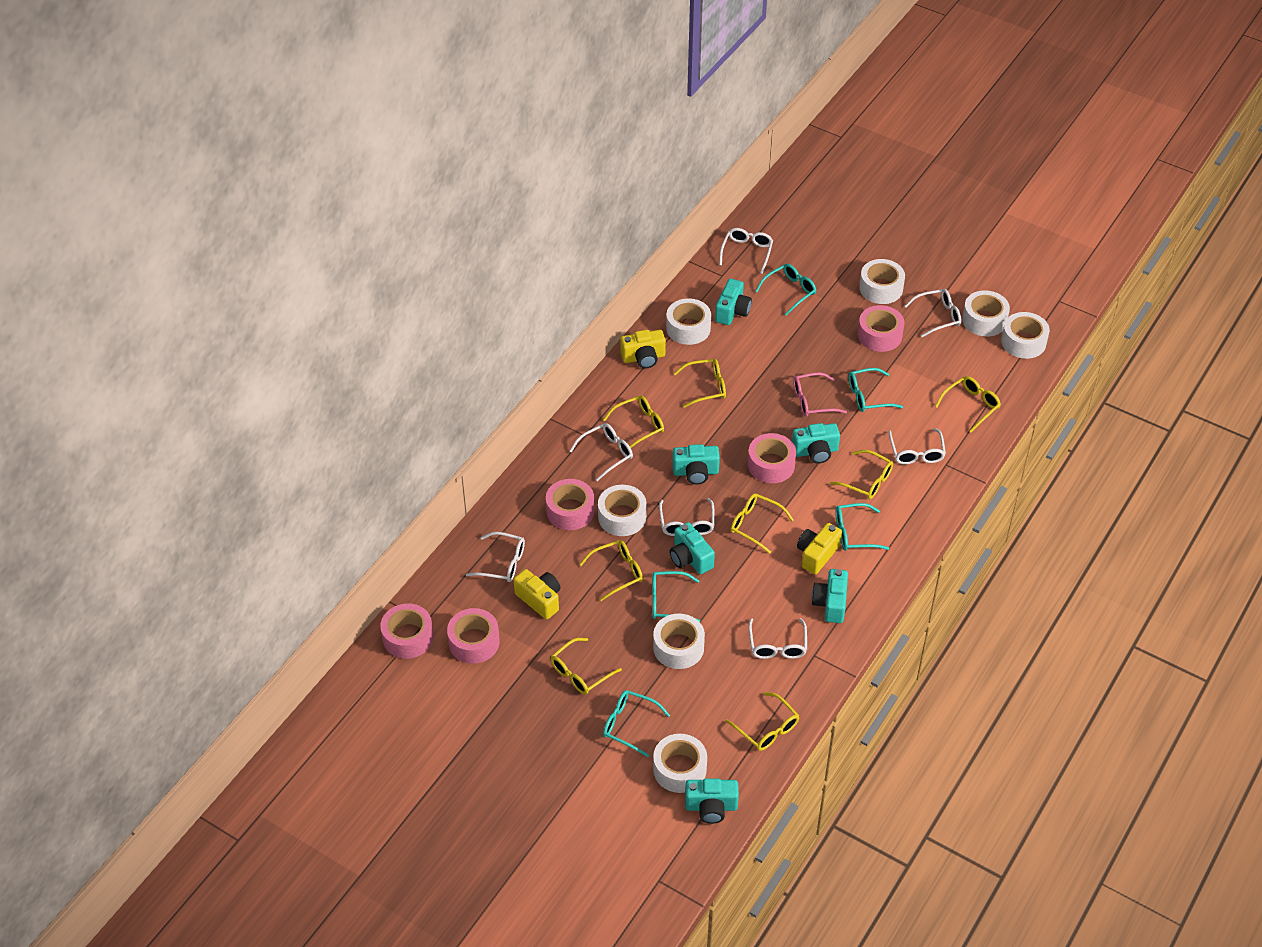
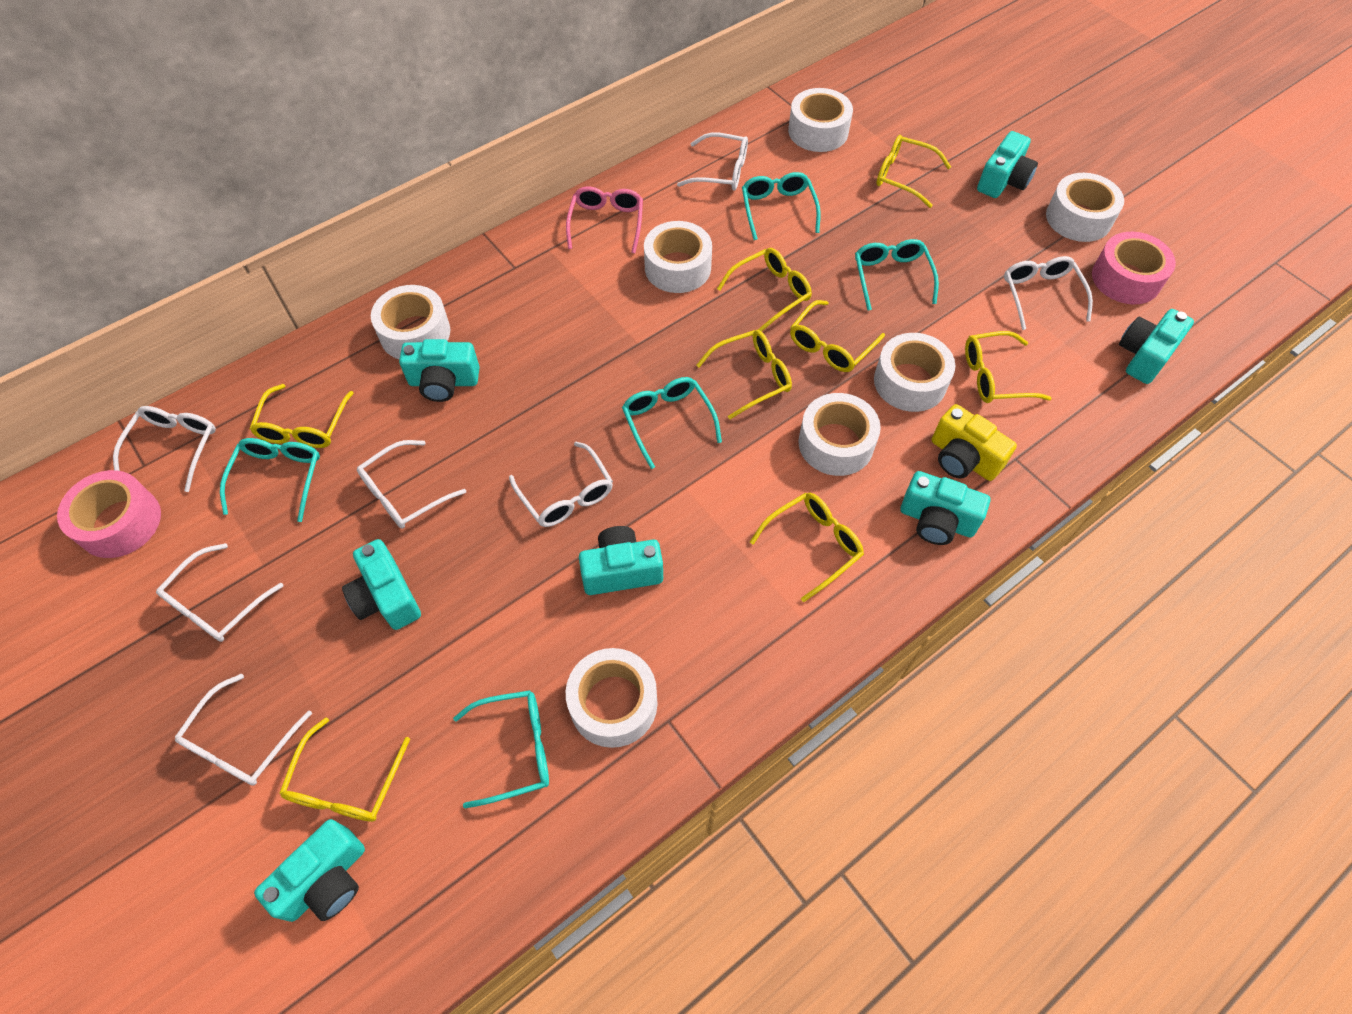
pink tape: [380,603,434,659] [447,608,500,664] [546,479,595,530] [748,433,796,483] [858,305,905,352] = 5 -> [57,470,161,558] [1092,232,1176,304] = 2
turquoise camera: [669,522,715,574] [672,444,720,485] [685,779,739,824] [715,279,752,325] [792,423,840,464] [811,569,848,623] = 6 -> [254,819,365,922] [342,539,421,630] [399,339,480,402] [579,526,663,595] [901,471,990,545] [977,131,1038,198] [1119,309,1194,384] = 7
yellow camera: [514,569,561,619] [620,330,666,369] [797,523,842,575] = 3 -> [932,404,1017,481] = 1

